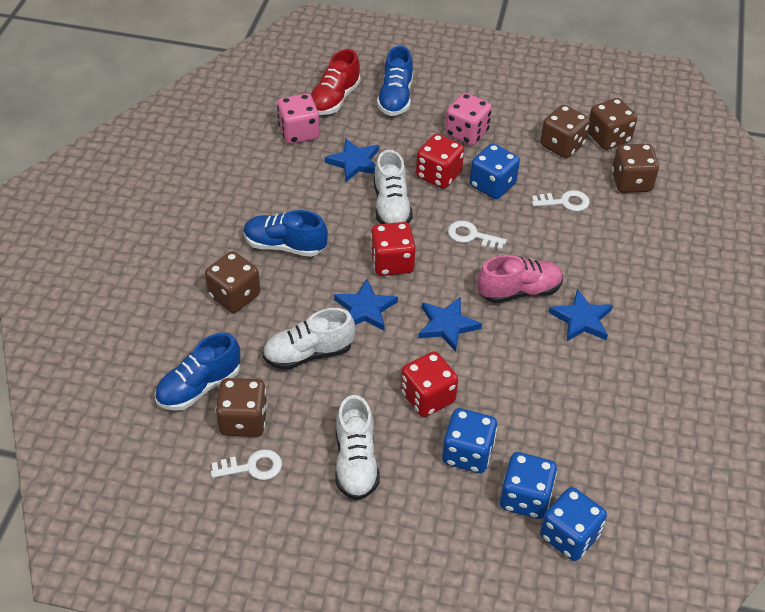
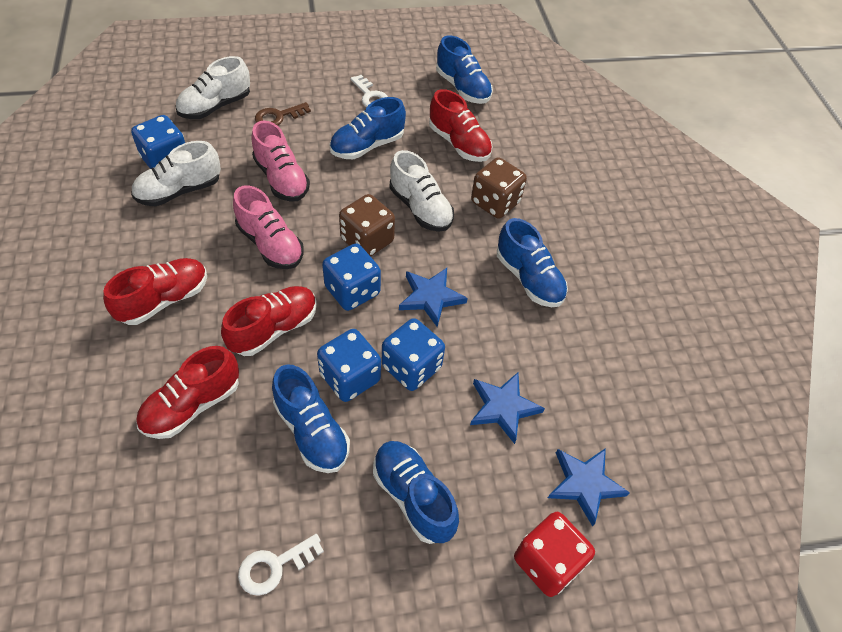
blue shoe: [155,333,240,411] [244,210,328,257] [377,46,413,116] = 3 -> [272,365,350,473] [330,97,406,159] [373,441,459,544] [436,35,493,104] [497,218,568,307] = 5
blue star: [325,138,379,182] [334,279,398,331] [418,297,482,352] [548,289,613,341] = 4 -> [399,268,468,327] [470,372,545,444] [548,448,630,527] = 3
brown dice: [205,251,260,313] [216,378,268,437] [540,105,590,158] [588,98,637,150] [612,144,659,193] = 5 -> [339,194,395,257] [471,157,527,219] = 2
brown key: none = 0 -> [255,102,311,126] = 1
pink dice: [277,94,320,144] [445,93,492,146] = 2 -> none = 0
pink shoe: [477,255,563,303] = 1 -> [233,185,304,269] [251,120,310,202] = 2
red dice: [370,222,416,276] [401,351,458,417] [416,134,464,189] = 3 -> [514,512,595,597] = 1
red shoe: [311,49,361,115] = 1 -> [103,258,207,325] [136,346,239,439] [221,286,317,356] [429,89,493,162] = 4
white key: [211,449,282,480] [448,221,507,250] [532,190,590,211] = 3 -> [238,534,324,596] [350,75,388,107] = 2

